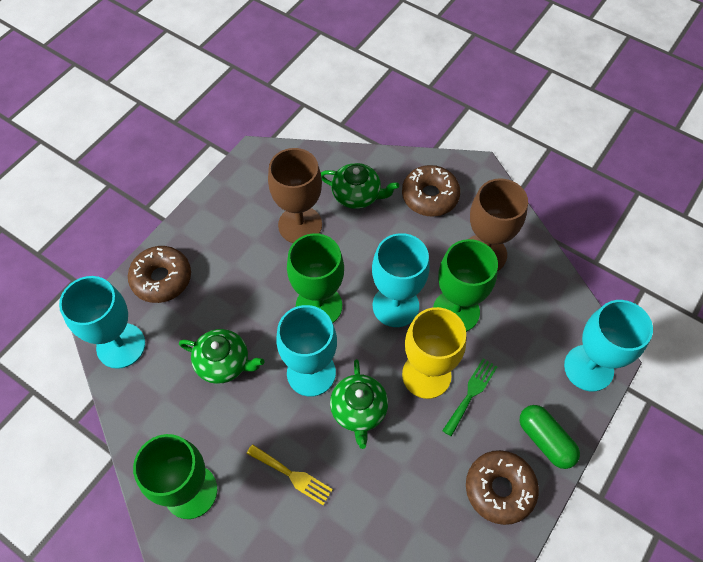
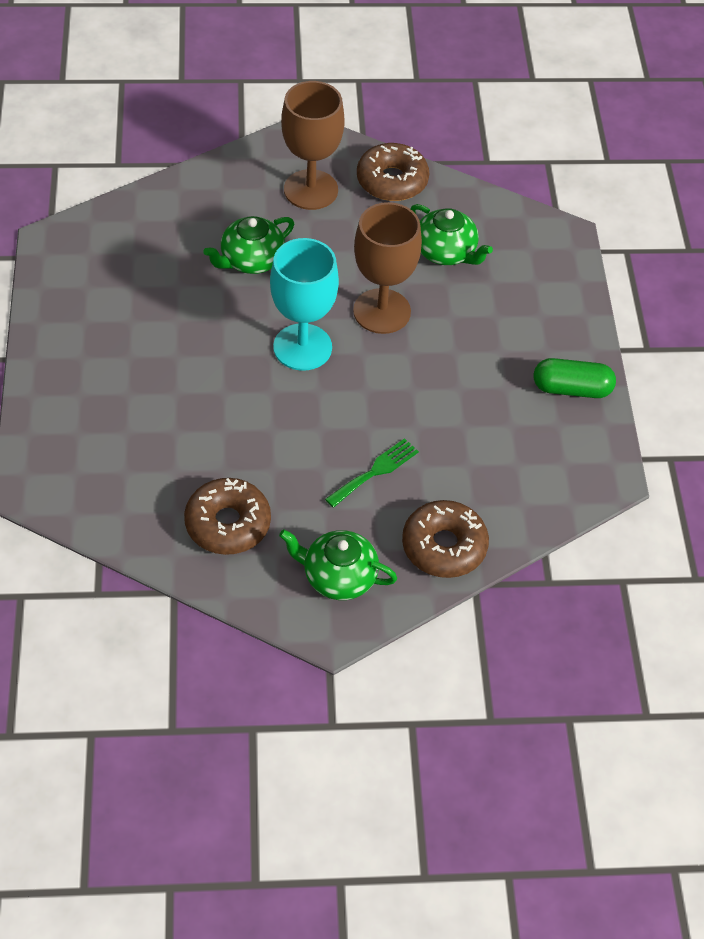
green goblet: [133,434,217,519] [287,233,344,323] [433,239,498,332] = 3 -> none = 0
turquoise goblet: [59,276,145,369] [276,305,337,397] [372,233,430,327] [564,300,653,391] = 4 -> [270,238,339,371] = 1
yellow fork: [246,444,333,505] = 1 -> none = 0
yellow goblet: [402,307,466,399] = 1 -> none = 0

